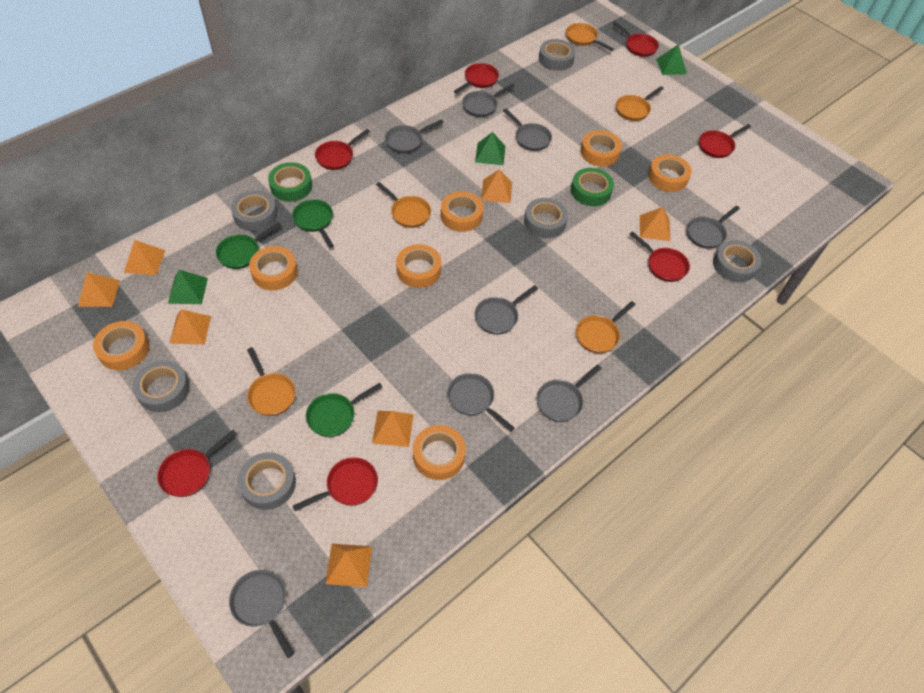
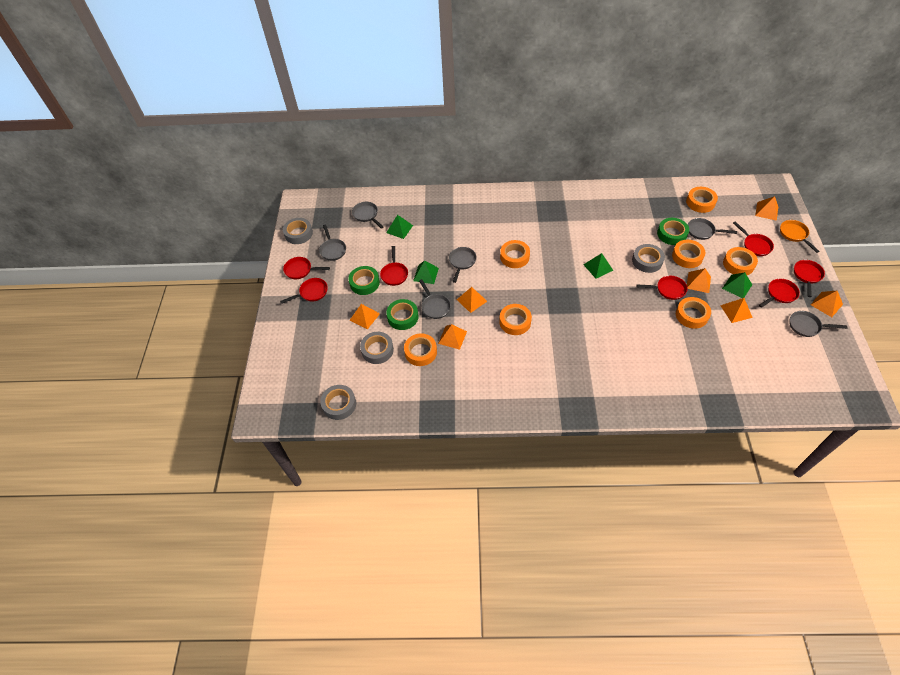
green pan: [216,222,281,269] [292,199,334,248] [306,383,382,437] = 3 -> none = 0
green pyramid: [168,270,208,304] [475,132,505,165] [656,44,687,75] = 3 -> [386,215,413,239] [413,260,439,284] [583,253,614,279] [722,272,752,298] = 4
green tape: [268,162,312,202] [571,168,614,206] = 2 -> [348,266,380,295] [386,299,418,330] [657,218,689,245] = 3
grey pan: [229,570,294,658] [385,119,444,153] [447,373,515,432] [462,84,515,117] [475,285,538,335] [503,109,552,151] [537,365,602,422] [687,206,740,249] = 8 -> [319,224,346,261] [352,202,383,229] [419,279,451,319] [449,247,477,283] [688,218,737,240] [789,311,848,337] = 6
grey tape: [132,360,190,412] [231,190,277,231] [238,452,296,510] [524,198,568,238] [539,39,576,71] [713,240,762,282] = 6 -> [283,218,313,244] [320,385,356,420] [360,332,394,364] [632,244,665,273] = 4
orange pan: [247,347,296,416] [376,182,431,228] [566,23,614,51] [576,301,636,354] [616,86,664,121] = 5 -> [780,220,820,253] = 1

